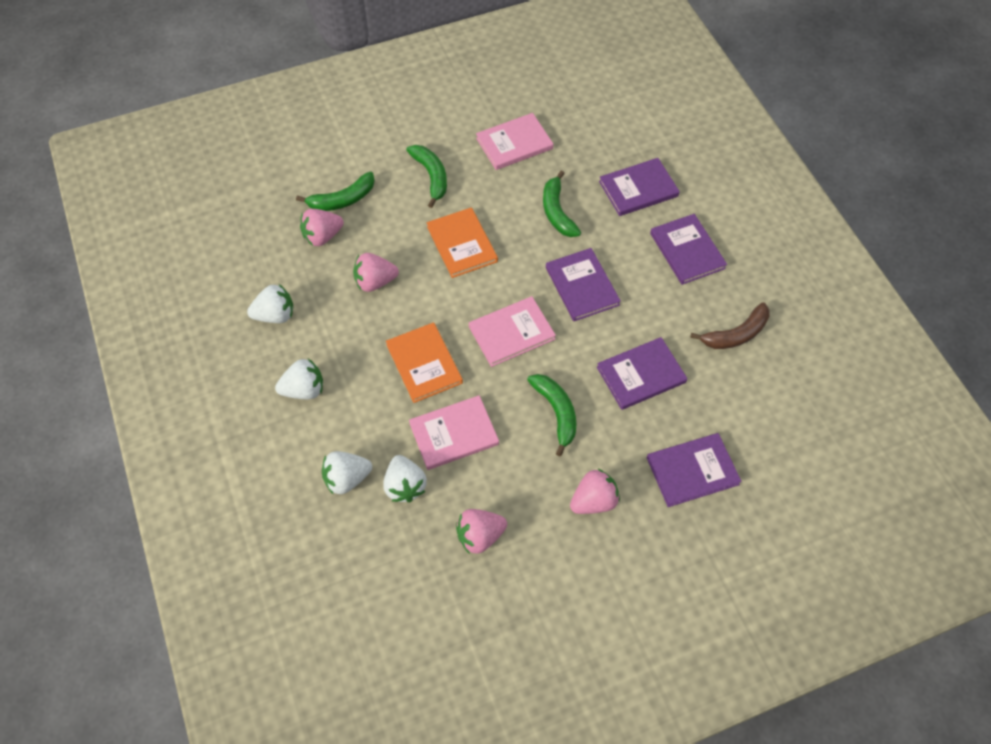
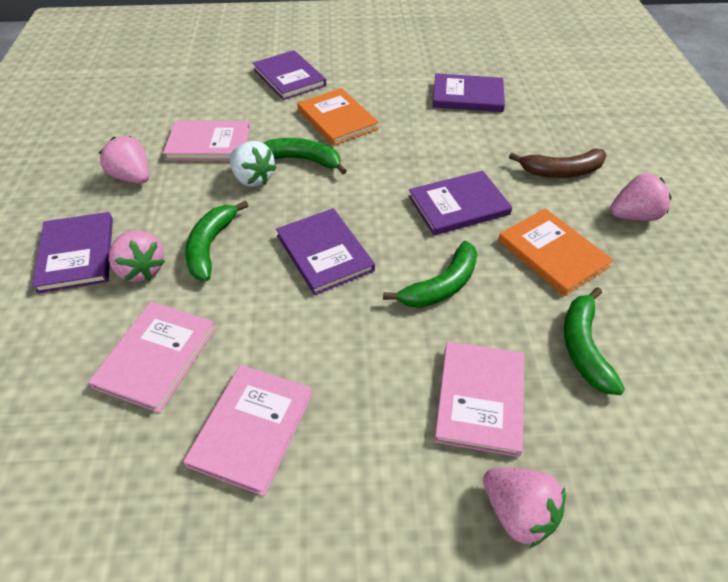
pink book: [409,395,499,470] [469,296,556,367] [476,113,553,170] = 3 -> [88,302,216,413] [163,120,250,161] [184,365,313,496] [434,341,524,457] = 4
white strawberry: [247,284,294,323] [275,359,323,399] [322,451,372,494] [383,455,427,502] = 4 -> [230,141,277,187] = 1

